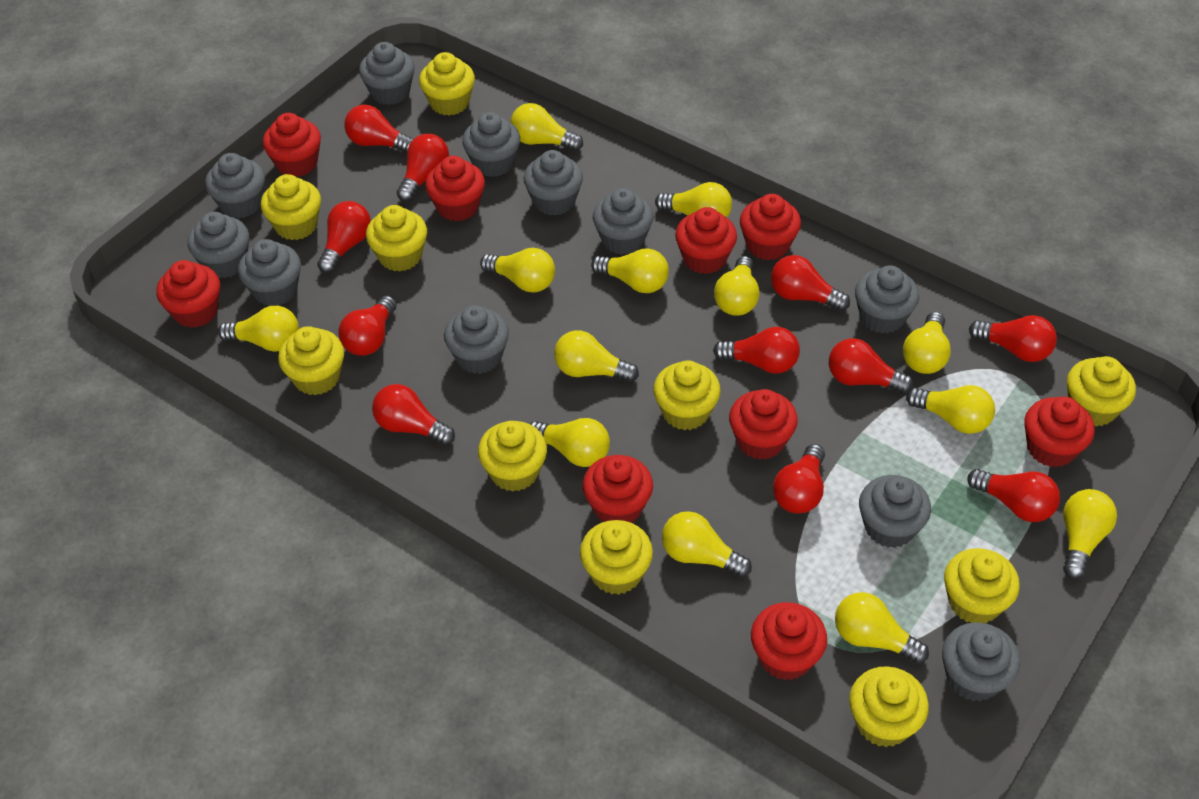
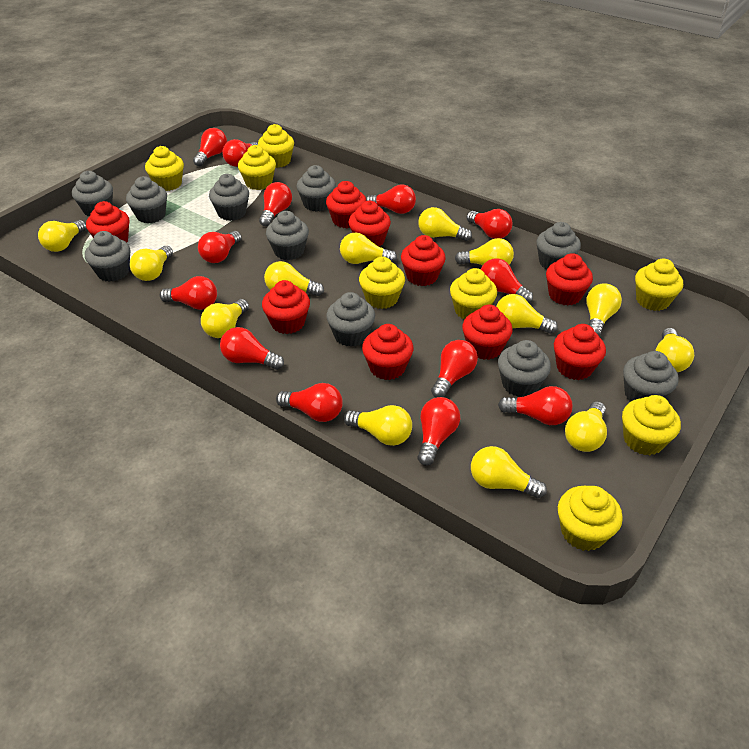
grey cupcake: [187,212,249,278] [205,153,265,218] [238,239,301,306] [359,42,415,105] [444,305,509,374] [462,112,520,177] [524,150,583,216] [593,188,653,255] [855,265,919,334] [859,475,931,548] [942,622,1020,701] = 11 -> [72,171,113,216] [85,231,130,282] [126,176,167,223] [209,174,249,221] [266,211,309,260] [297,165,336,212] [326,292,375,347] [498,340,551,397] [536,222,581,269] [623,351,679,402] = 10
red light bulb: [317,201,371,273] [338,295,397,356] [344,105,414,154] [372,384,455,445] [397,134,449,202] [713,327,800,374] [771,255,850,311] [773,444,825,514] [829,338,913,394] [967,469,1060,522] [969,315,1057,362] = 11 -> [160,276,217,310] [193,128,227,166] [198,231,242,263] [220,327,284,370] [222,139,258,167] [259,182,292,226] [276,383,343,422] [366,185,416,214] [418,397,460,466] [431,340,478,398] [467,209,513,239] [481,259,533,303] [498,386,573,425] = 13
yellow cupcake: [261,174,321,240] [278,326,344,395] [366,205,427,272] [419,52,475,116] [478,421,547,492] [580,520,653,595] [653,360,721,430] [849,666,929,747] [944,548,1020,623] [1067,356,1136,427] = 10 -> [145,146,184,191] [238,145,276,190] [258,124,294,168] [359,257,405,309] [450,268,497,320] [558,486,623,551] [622,395,681,455] [635,258,683,311] = 8

